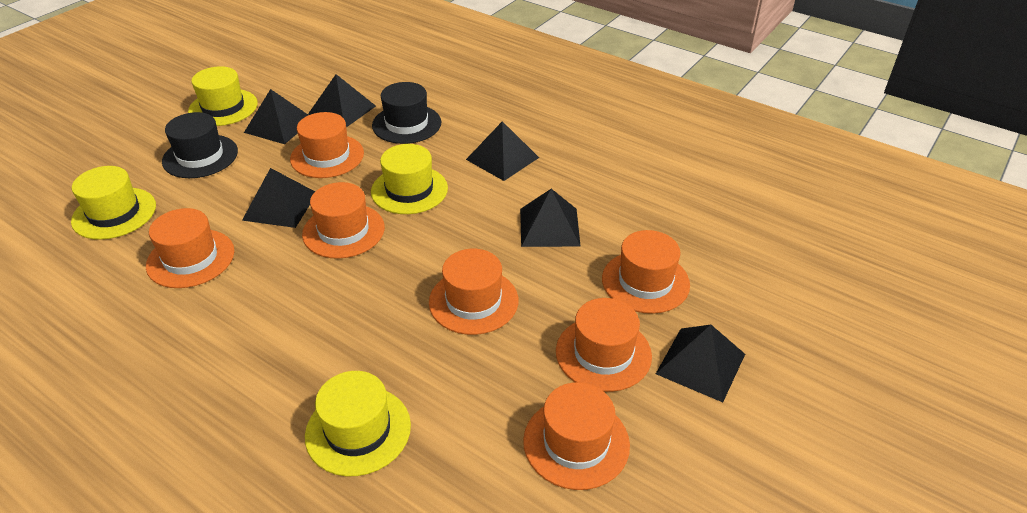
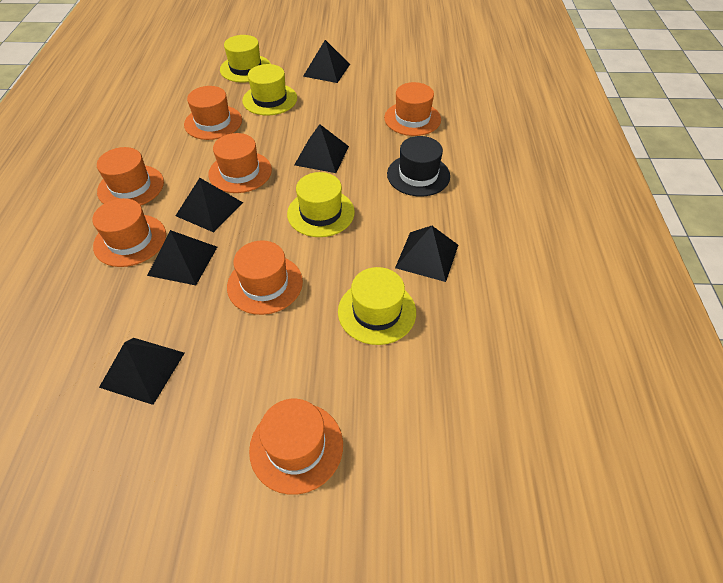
black hat: [162,112,238,178] [372,82,441,144] = 2 -> [387,136,450,197] = 1

